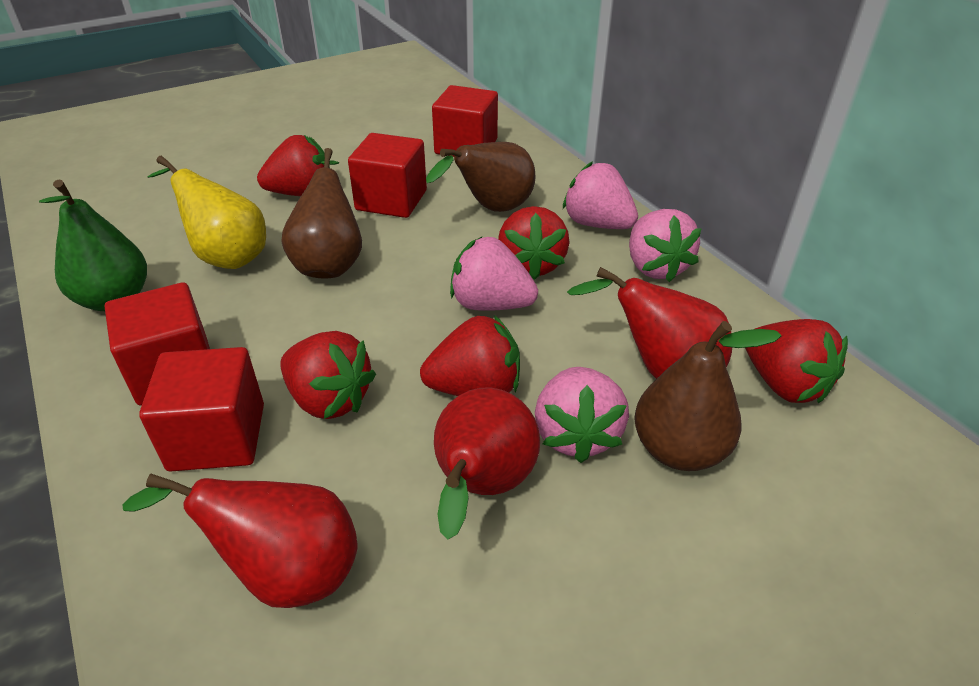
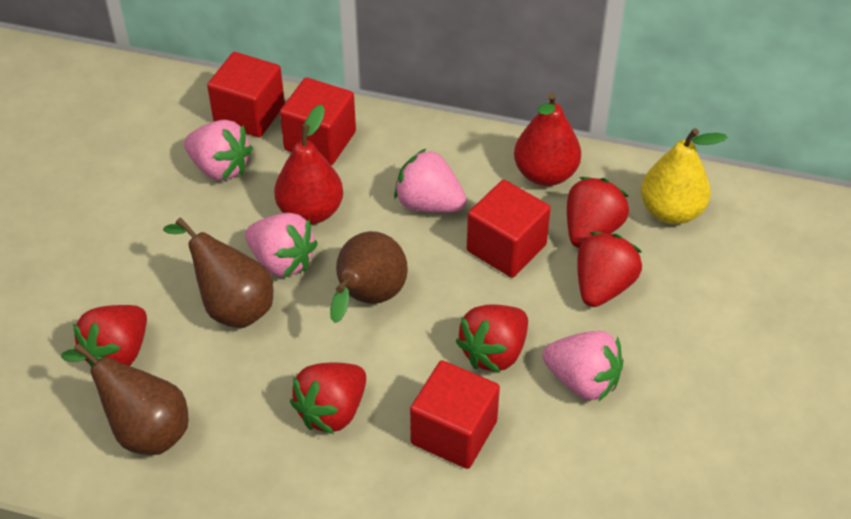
green pear: [39,180,147,311] = 1 -> none = 0
red pear: [122,474,358,608] [434,388,540,539] [567,267,732,379] = 3 -> [274,105,343,225] [514,93,581,186] = 2

